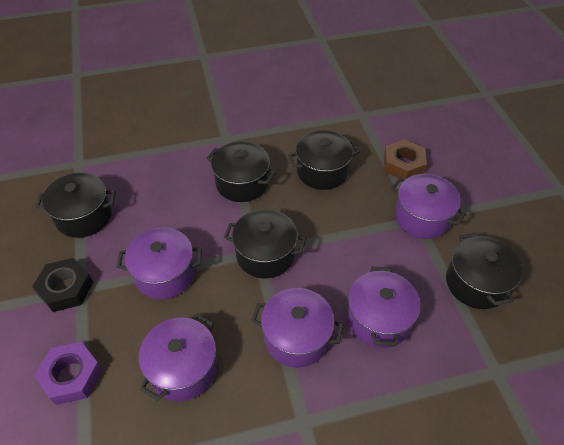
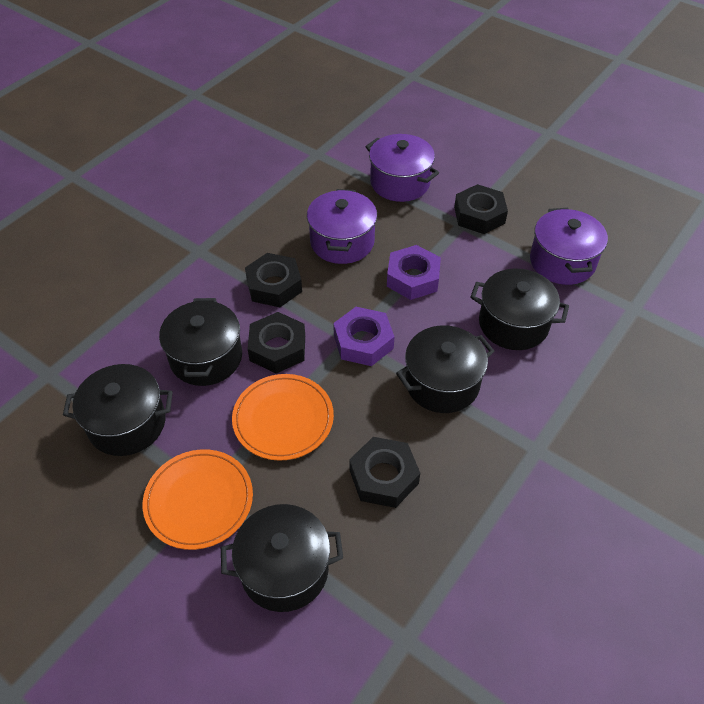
black nut: [32,258,93,312] = 1 -> [245,253,302,307] [247,312,305,374] [349,437,420,508] [454,184,508,234] = 4
brown nut: [384,139,427,179] = 1 -> none = 0
orange plate: none = 0 -> [143,449,253,550] [232,374,334,461] = 2
purple nut: [34,342,102,405] = 1 -> [333,307,395,366] [387,245,441,300] = 2
purple pot: [117,228,202,299] [139,314,217,401] [251,288,344,368] [347,267,420,348] [391,174,466,239] = 5 -> [307,189,377,264] [365,134,439,202] [530,208,608,285] = 3

